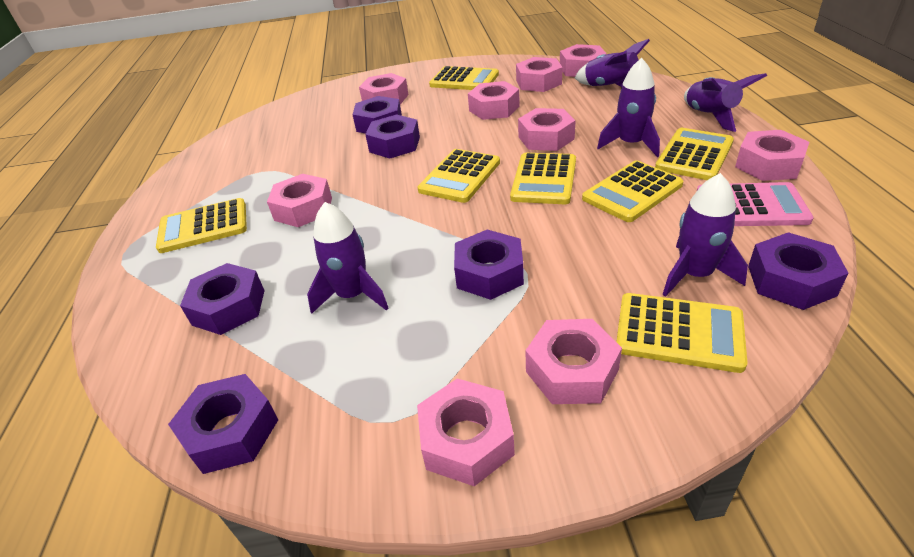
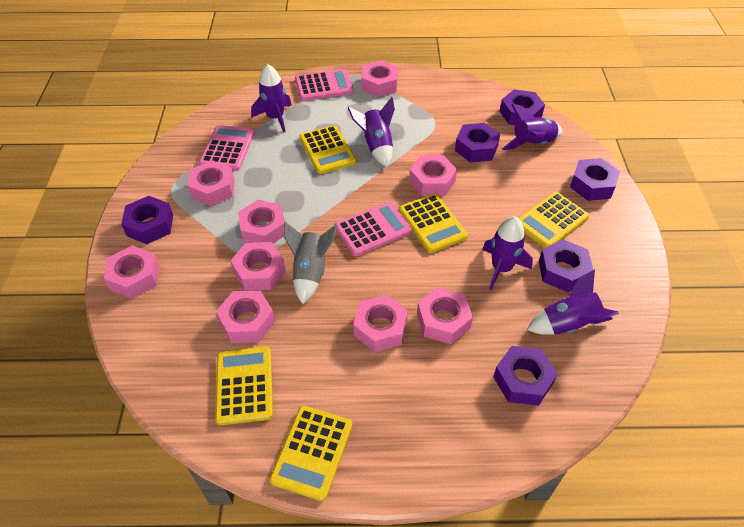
grey rocket: none = 0 -> [284,222,338,304] = 1
pink calculator: [697,182,814,226] = 1 -> [199,125,254,171] [295,69,354,101] [335,202,412,256] = 3
yellow calculator: [156,198,247,253] [418,149,500,203] [429,66,499,90] [510,153,576,204] [582,160,684,222] [616,293,748,373] [655,128,734,180] = 7 -> [215,347,273,425] [270,406,352,501] [300,125,356,174] [399,194,468,253] [519,192,589,248] = 5

